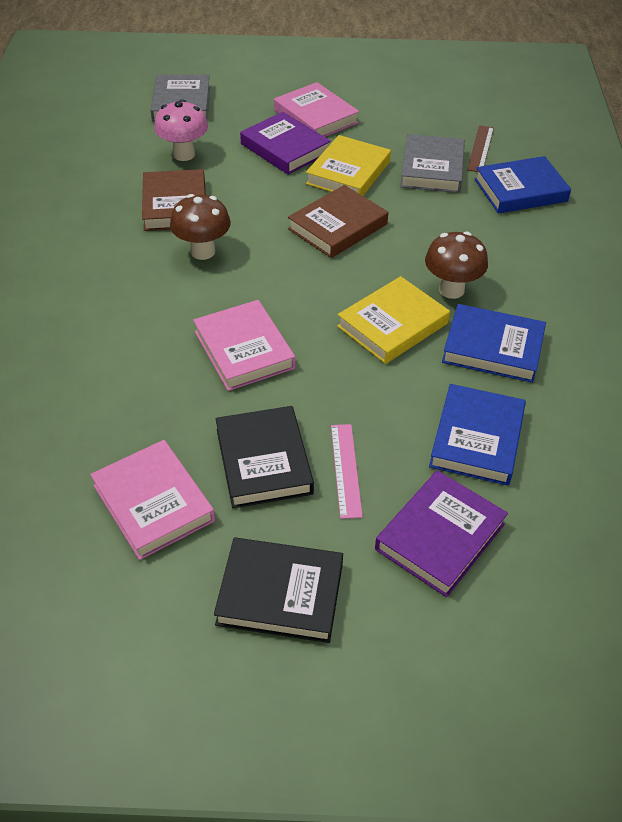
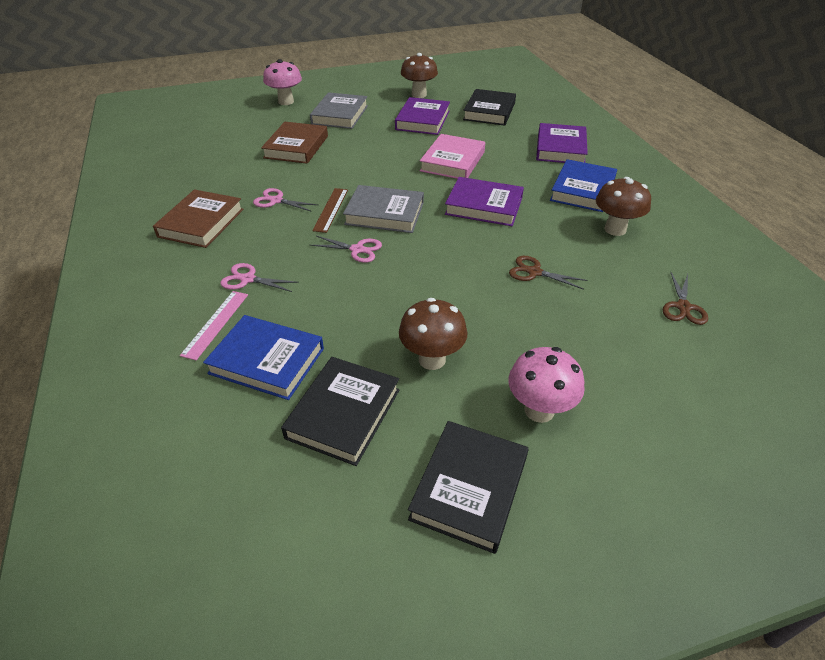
black book: [214,537,343,643] [216,406,314,508] = 2 -> [281,357,399,466] [408,421,528,554] [463,89,516,126] = 3
blue book: [429,384,526,486] [442,304,546,383] [475,156,571,214] = 3 -> [203,315,324,400] [550,159,617,212] = 2
brown mushroom: [170,194,231,260] [425,231,488,299] = 2 -> [399,298,467,370] [401,53,438,98] [596,177,651,236] = 3
brown scissors: none = 0 -> [509,256,587,290] [663,273,708,325] = 2
pink book: [90,440,215,560] [193,300,295,391] [274,82,359,137] = 3 -> [420,134,485,179] = 1
pink mushroom: [154,99,208,161] = 1 -> [263,59,302,105] [508,347,585,423] = 2
pink scissors: none = 0 -> [220,263,299,292] [253,188,318,212] [310,236,382,263] = 3
purple book: [240,112,331,175] [375,470,508,597] = 2 -> [395,97,450,135] [445,177,524,226] [536,123,588,163] = 3
yellow book: [306,135,391,196] [337,276,450,364] = 2 -> none = 0

